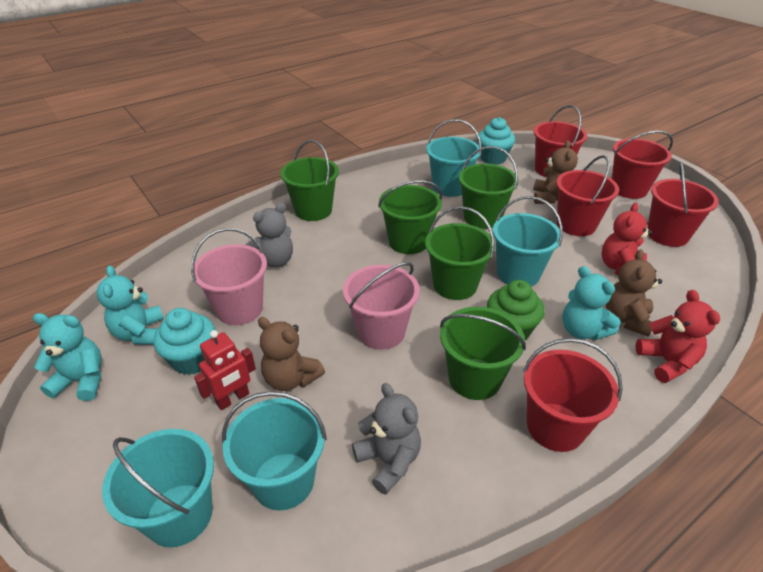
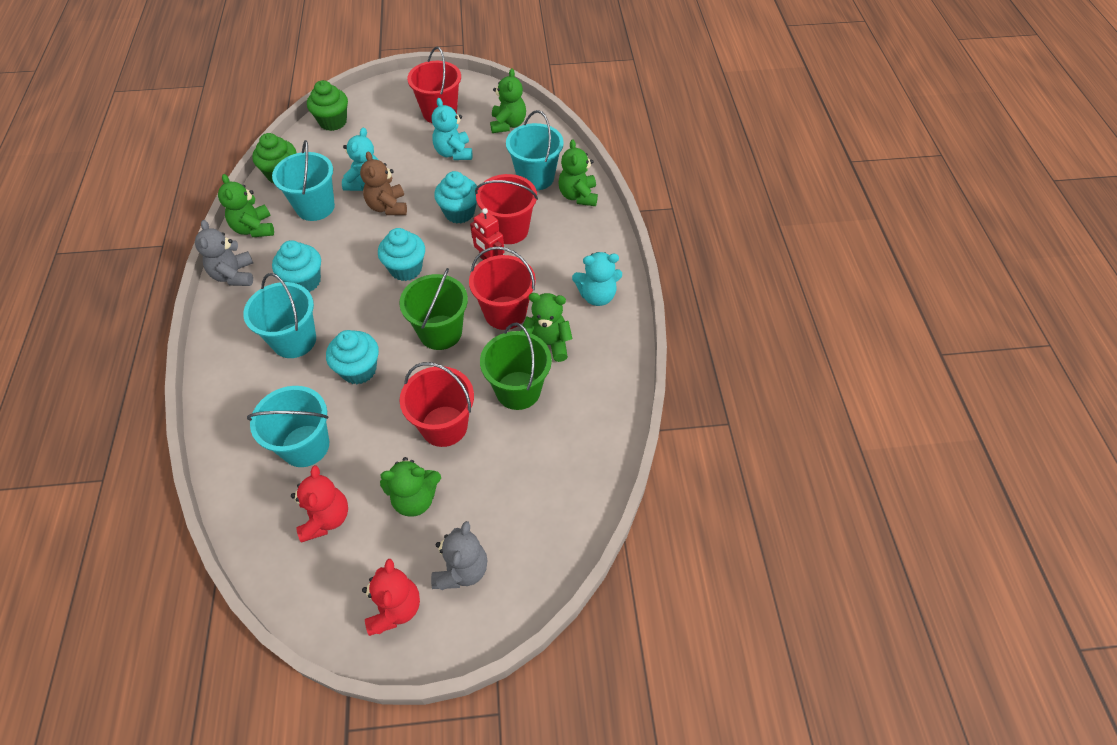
brown teddy bear: [258,317,325,391] [533,140,578,204] [606,249,662,337] = 3 -> [360,151,407,215] = 1
green bucket: [280,140,339,221] [378,180,442,254] [425,206,495,300] [440,307,526,400] [458,146,518,229] = 5 -> [399,268,468,350] [480,323,552,410] = 2
green cupcake: [487,280,545,340] = 1 -> [252,133,297,183] [307,80,348,131] = 2
green teddy bear: none = 0 -> [218,174,274,237] [380,457,441,517] [490,68,526,133] [521,293,572,362] [558,139,598,206] = 5
pink bucket: [191,228,267,325] [343,262,420,350] = 2 -> none = 0
red bucket: [523,338,623,452] [534,105,587,177] [556,155,619,236] [612,131,673,199] [647,162,719,247] = 5 -> [400,362,474,447] [407,47,461,123] [469,246,536,330] [475,174,538,244] = 4
turquoise cupcake: [154,308,215,375] [477,117,515,165] = 2 -> [272,240,321,292] [326,330,379,384] [378,228,425,281] [434,171,477,223] = 4

